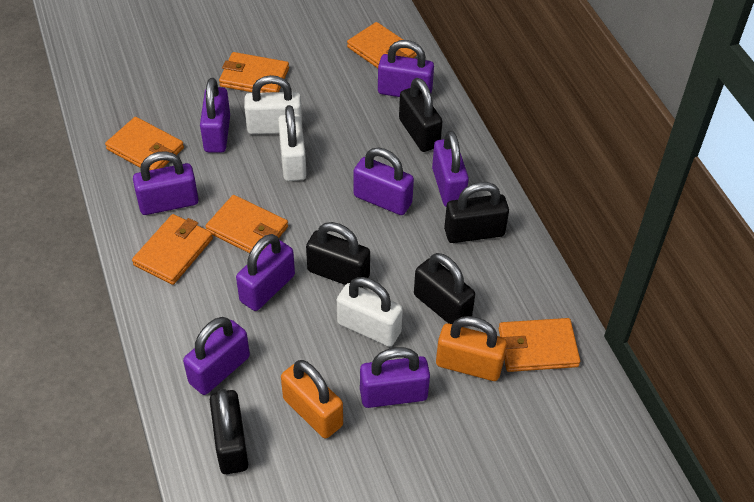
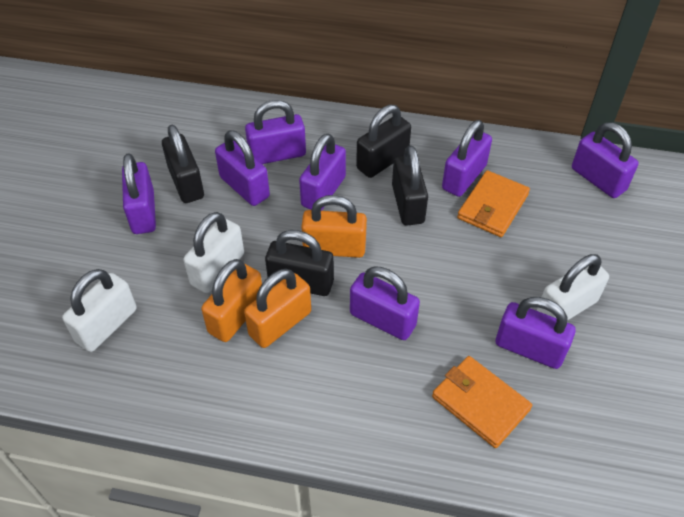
black padlock: [210,389,248,474] [306,222,370,288] [399,78,442,152] [414,253,475,324] [444,182,509,243] = 5 -> [162,125,204,203] [265,230,334,296] [356,105,411,178] [392,145,428,226] = 4
orange padlock: [281,360,343,439] [436,316,507,381] = 2 -> [201,259,262,342] [244,269,311,348] [301,195,367,258] = 3
orange wallet: [105,117,184,170] [132,214,213,285] [205,195,288,253] [219,52,289,93] [347,22,417,68] [499,318,580,372] = 6 -> [432,356,532,448] [457,170,530,237] = 2

